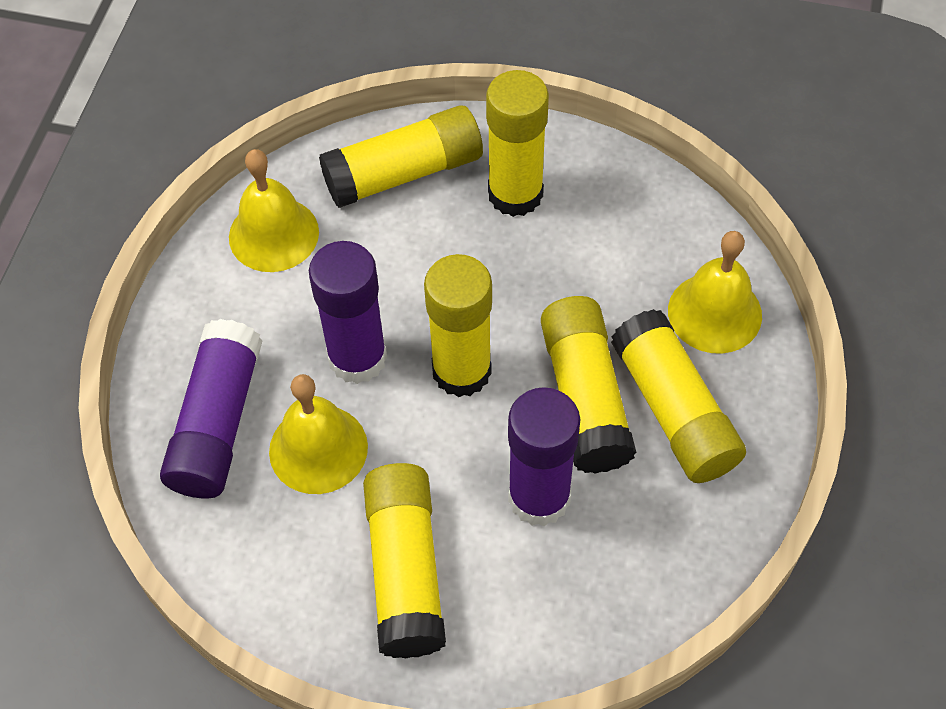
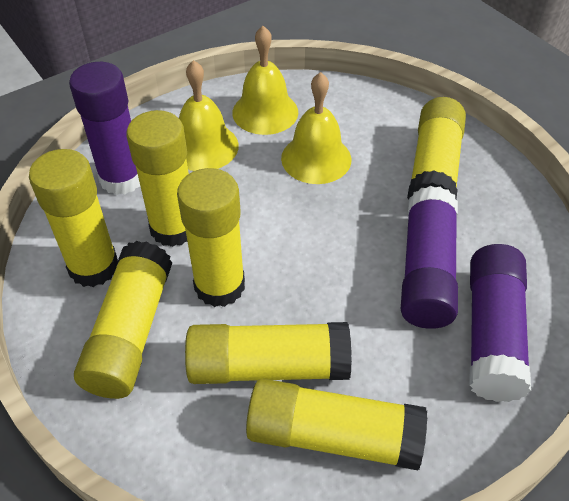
yellow glue stick: [319,105,483,208] [363,463,446,658] [424,254,492,397] [486,70,549,217] [541,296,636,474] [611,309,746,483] = 6 -> [29,149,118,287] [74,241,173,399] [126,110,189,247] [177,168,245,307] [185,322,352,384] [246,379,427,470] [407,97,466,200] = 7

